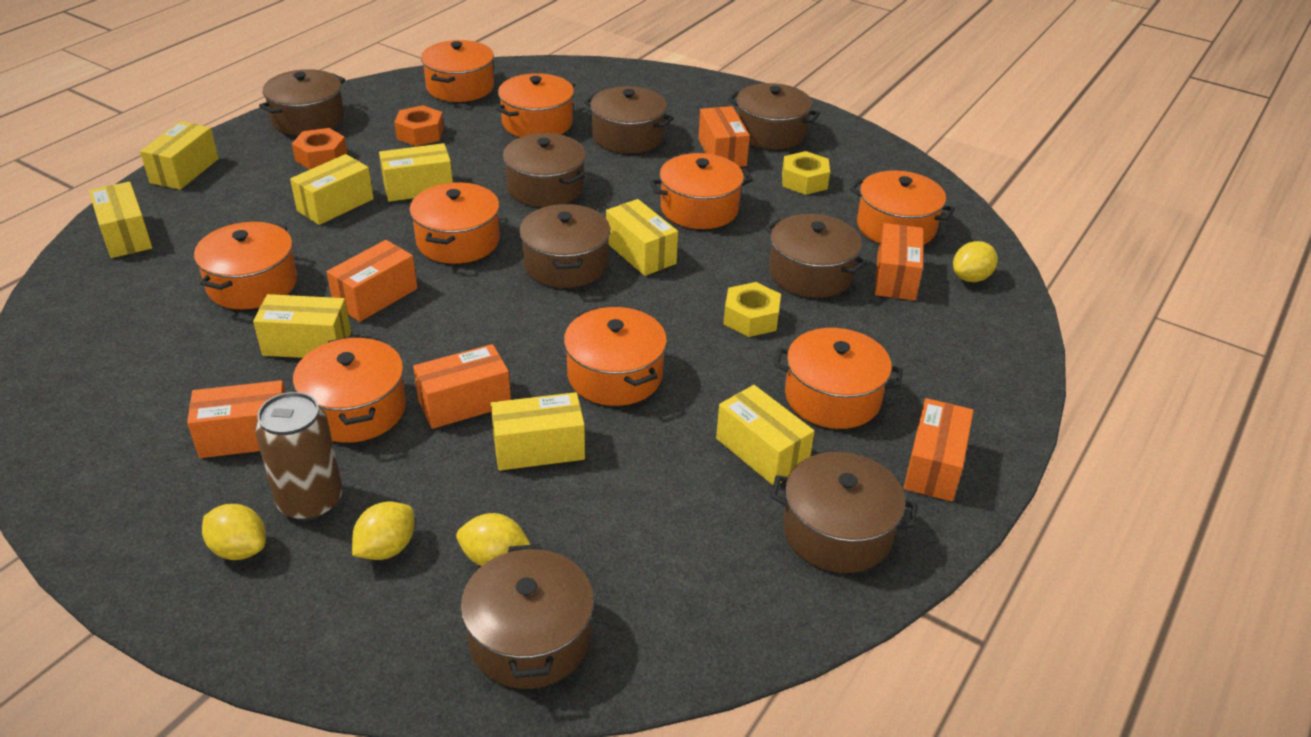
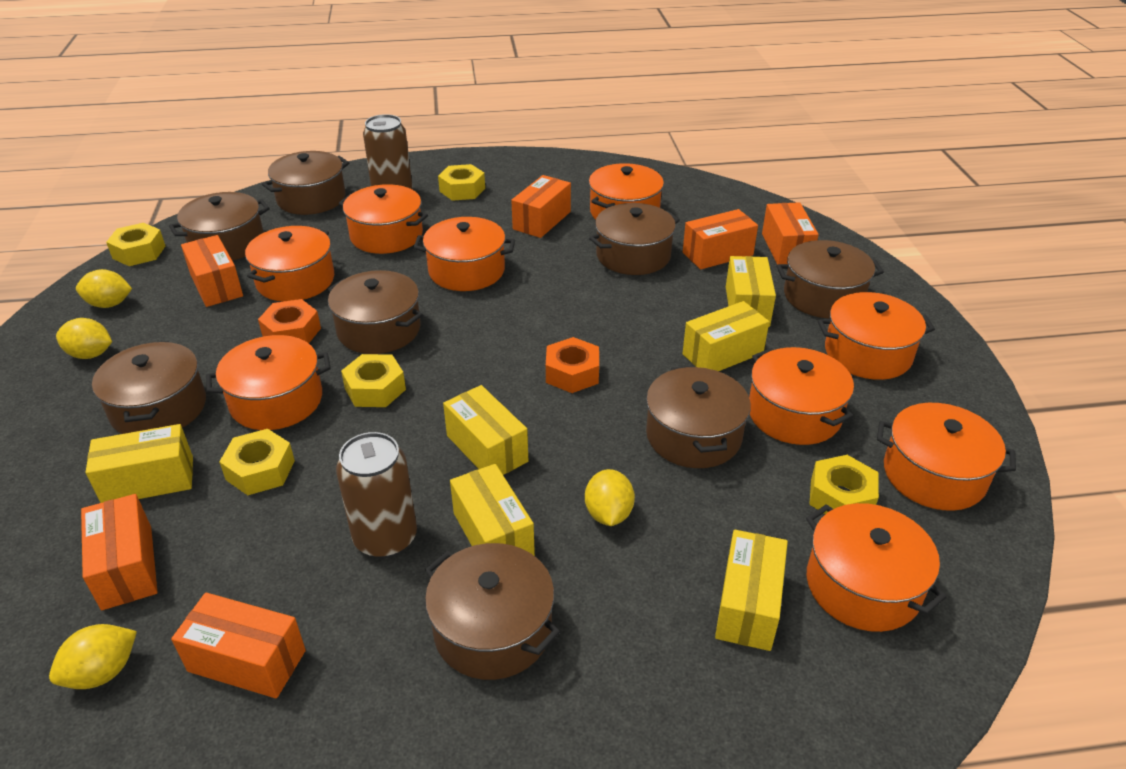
brown can: [255,392,343,521] = 1 -> [336,432,417,558] [363,114,412,189] = 2
yellow box: [89,182,152,258] [140,121,219,190] [253,294,351,358] [290,154,374,225] [379,143,453,202] [491,392,585,471] [606,199,678,276] [716,385,815,485] = 8 -> [85,424,193,503] [443,385,528,475] [450,464,535,556] [682,301,769,371] [715,530,788,651] [726,256,776,327] = 6
yellow nut: [723,282,781,337] [782,151,830,195] = 2 -> [106,223,165,266] [219,429,295,495] [341,354,406,407] [438,164,485,201] [809,455,879,514] = 5

